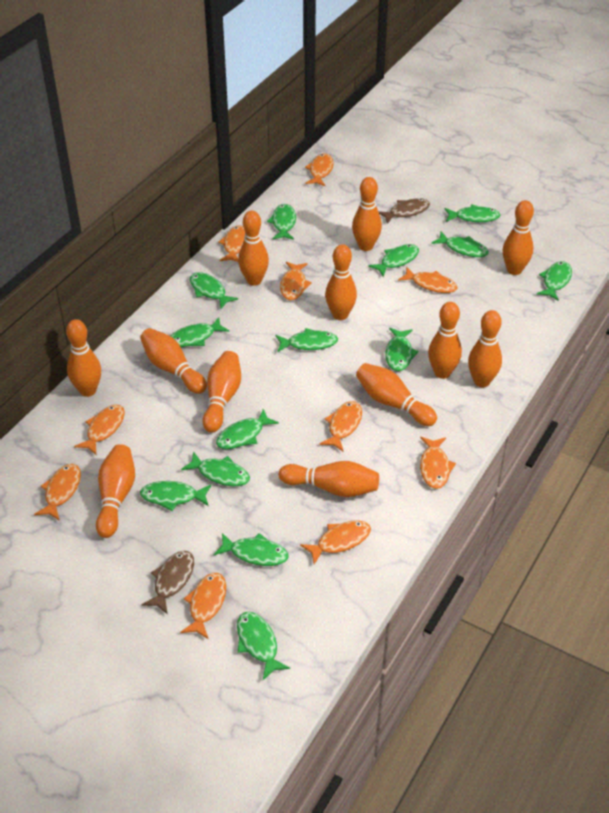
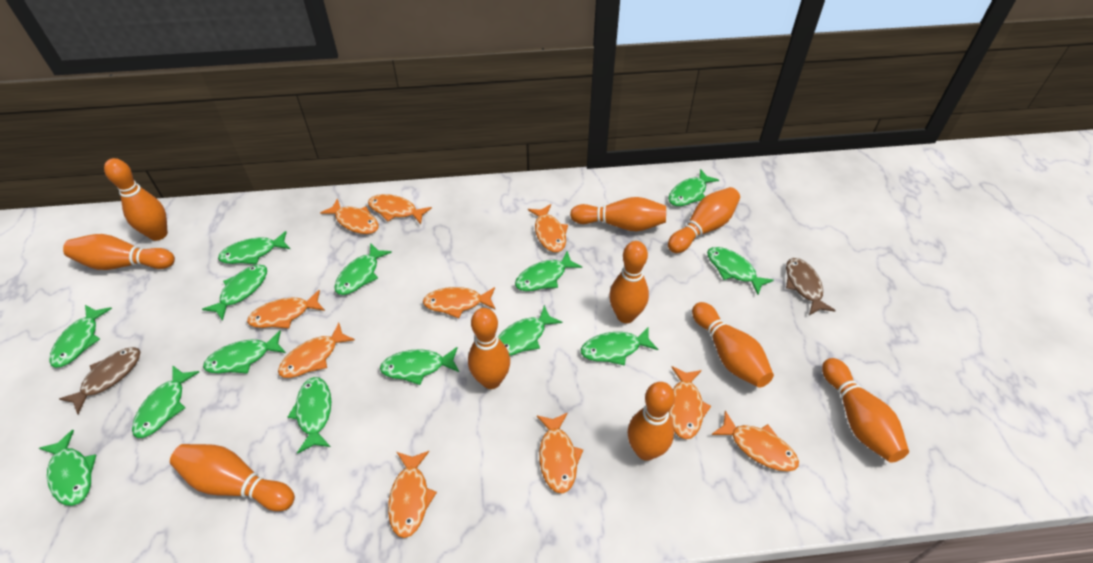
orange bowling pin: [66,319,101,397] [96,444,135,538] [140,328,207,394] [203,351,241,433] [238,211,269,286] [279,461,379,497] [325,244,357,320] [352,177,382,251] [356,363,437,426] [428,302,462,379] [468,310,502,387] [503,200,534,275] = 12 -> [63,234,175,270] [104,158,168,241] [170,444,295,511] [468,308,510,389] [570,197,666,231] [609,241,649,323] [628,382,675,461] [668,187,740,253] [692,302,774,388] [822,358,909,463] = 10

